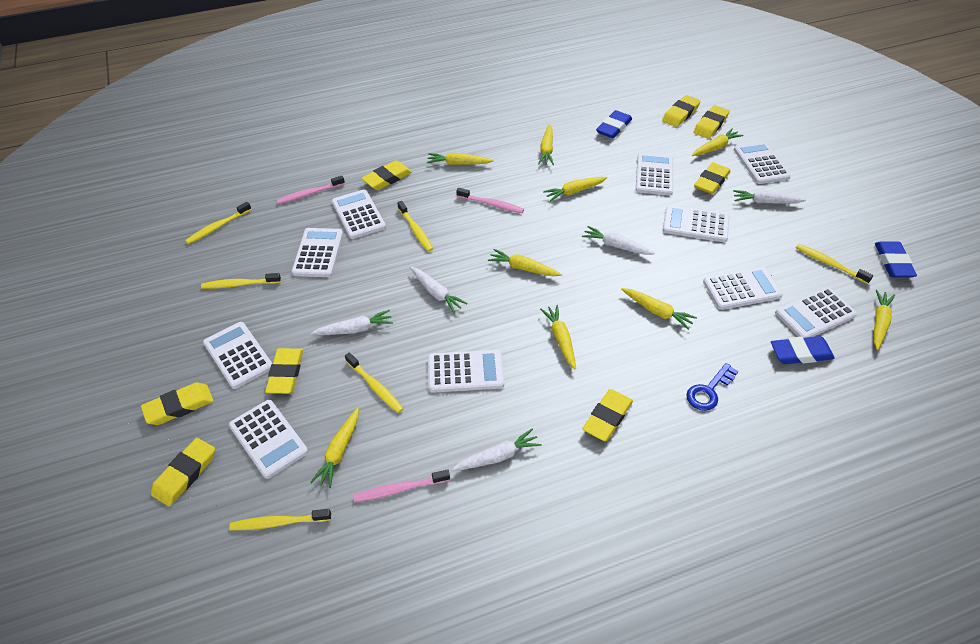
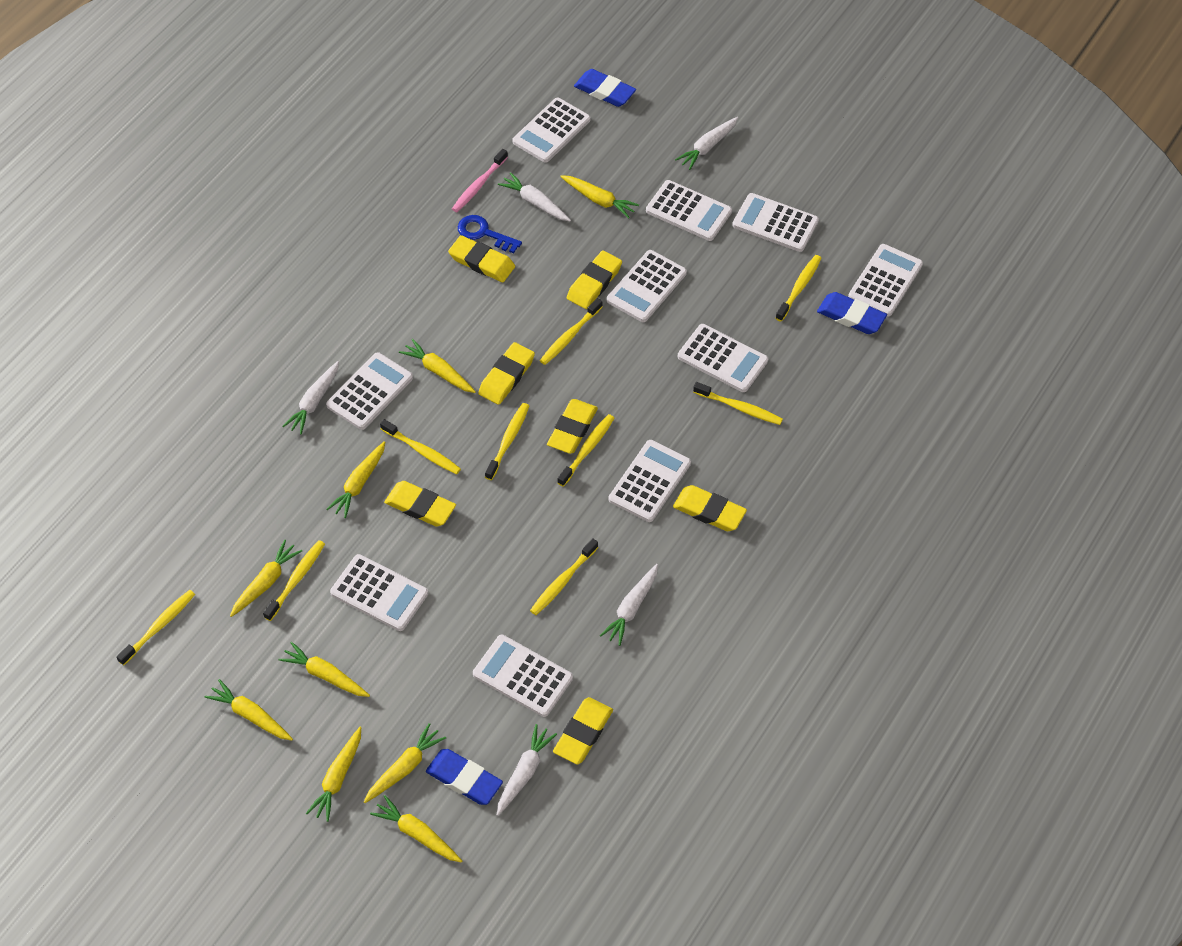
pink toothbrush: [276,176,345,204] [353,469,450,502] [457,188,524,213] = 3 -> [452,149,508,212] = 1
yellow eraser: [141,382,214,425] [151,438,215,506] [265,348,303,394] [362,160,412,190] [582,389,633,441] [662,95,701,127] [693,105,730,139] [694,162,731,194] = 8 -> [384,481,456,527] [448,235,515,282] [478,342,535,405] [547,399,598,454] [553,697,613,764] [567,250,622,309] [673,485,747,531] = 7
yellow toothbrush: [185,202,252,244] [201,273,281,289] [229,509,331,530] [345,352,404,413] [397,201,433,252] [796,244,873,284] = 6 -> [116,590,195,665] [263,540,325,621] [380,419,461,474] [485,403,529,480] [530,538,598,615] [540,298,603,365] [557,414,614,487] [693,382,783,425] [775,255,822,322] = 9

